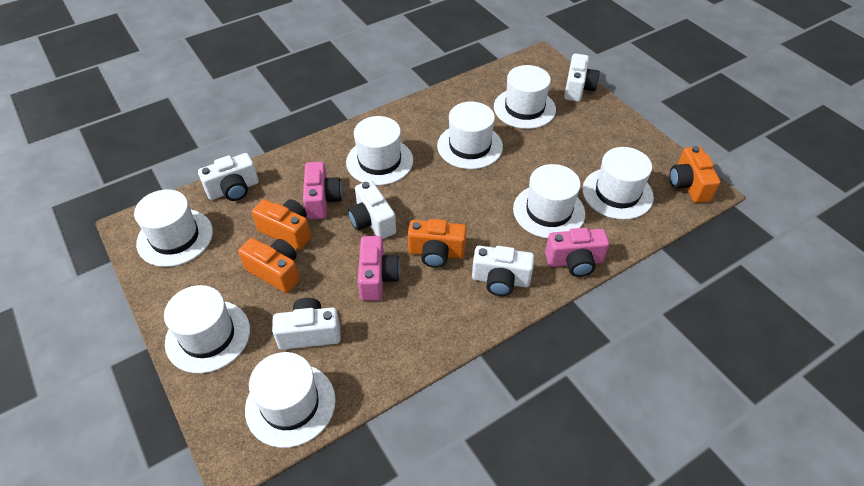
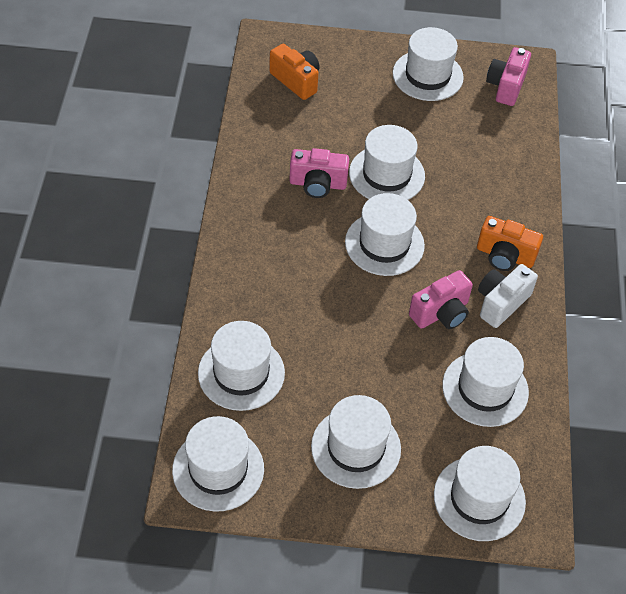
orange camera: [238,238,299,293] [252,199,311,250] [408,219,467,268] [670,146,720,203] = 4 -> [269,44,320,100] [477,216,543,271] = 2
white camera: [198,153,259,201] [272,298,341,350] [348,180,396,239] [472,246,534,296] [564,54,600,102] = 5 -> [478,264,538,328] = 1

